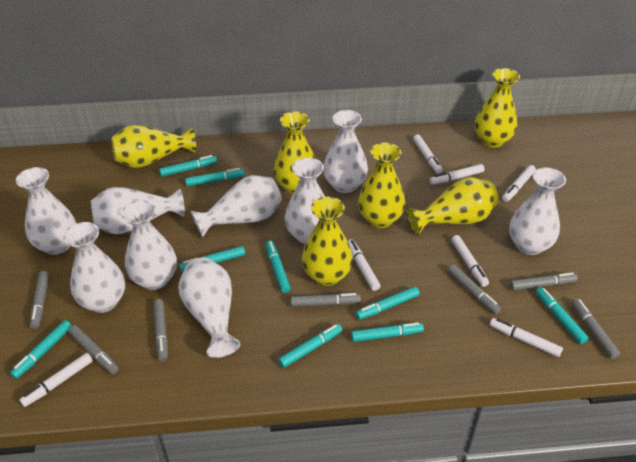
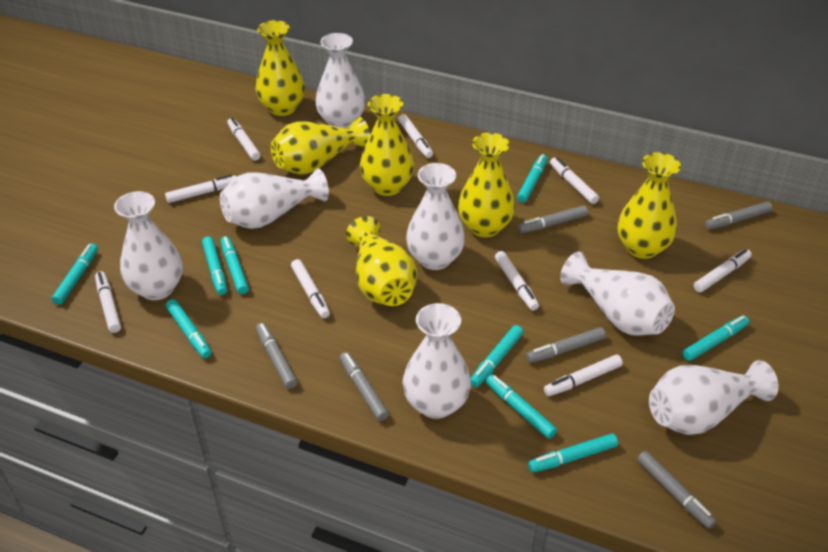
grey marker: [30,271,49,329] [68,325,119,374] [153,299,168,361] [291,293,361,307] [448,265,501,314] [510,272,578,291] [572,298,620,359] = 7 -> [256,323,297,389] [340,352,389,421] [518,205,588,233] [526,327,606,363] [637,451,717,529] [705,202,772,229] = 6
white marker: [19,353,93,407] [348,239,381,291] [413,134,442,174] [430,164,485,185] [451,235,489,287] [490,318,563,357] [502,165,536,202] = 7 -> [95,271,121,333] [165,174,236,203] [227,118,261,161] [291,259,330,318] [398,114,433,158] [495,251,539,311] [544,354,623,396] [550,157,599,204] [694,249,752,292] = 9
white vase: [16,167,76,255] [63,222,125,313] [91,187,185,234] [121,200,177,290] [178,258,240,358] [191,175,282,238] [285,158,325,244] [323,110,368,193] [509,168,566,255] = 9 -> [114,191,183,300] [220,168,329,229] [315,33,365,128] [403,303,471,419] [406,163,465,270] [560,252,675,336] [649,360,778,435] = 7

